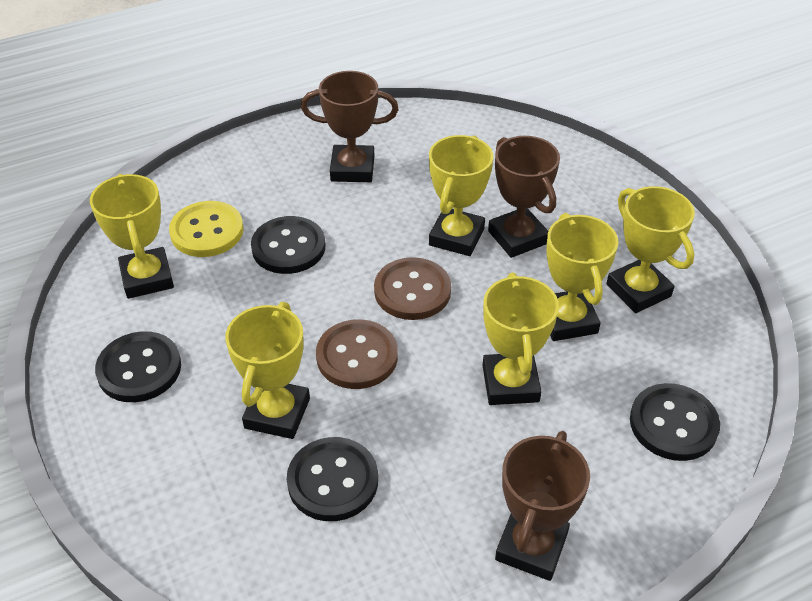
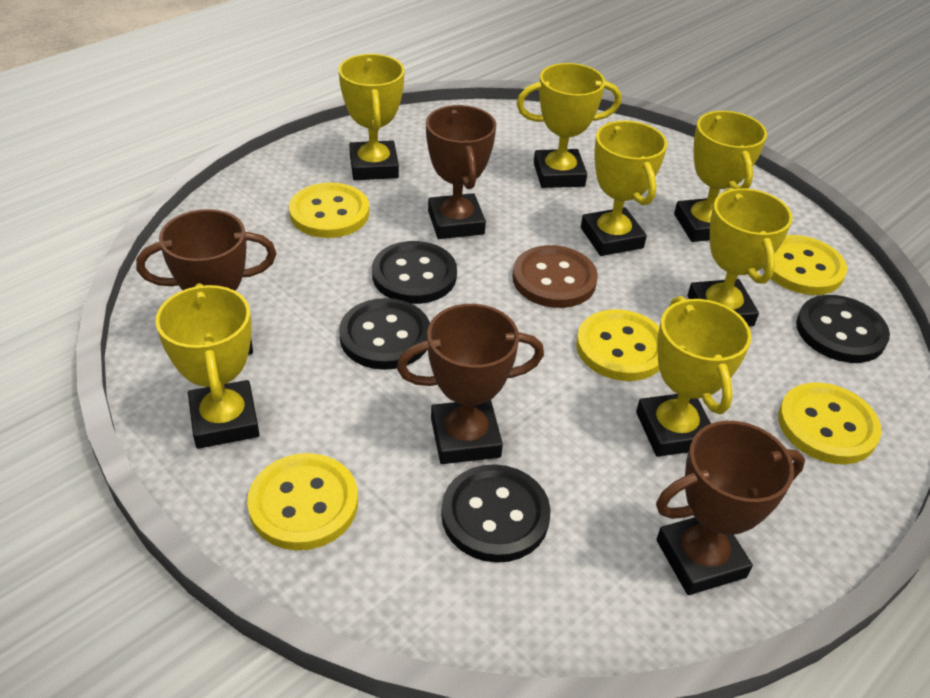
brown button: [316,319,398,389] [374,257,451,320] = 2 -> [513,245,598,308] = 1
brown trophy: [301,71,398,182] [488,136,560,258] [495,431,590,581] = 3 -> [136,209,276,355] [397,304,544,464] [426,105,496,239] [656,421,805,595] = 4
yellow button: [169,201,244,257] = 1 -> [247,453,358,550] [289,182,369,238] [576,309,659,381] [763,235,847,295] [778,382,882,464] = 5
yellow trophy: [90,174,174,299] [225,302,310,439] [429,135,493,256] [483,272,559,405] [547,213,618,341] [606,186,695,313] = 6 -> [155,283,260,449] [339,54,404,180] [517,63,621,188] [581,121,667,256] [636,296,752,457] [674,111,767,242] [687,188,793,326] = 7

